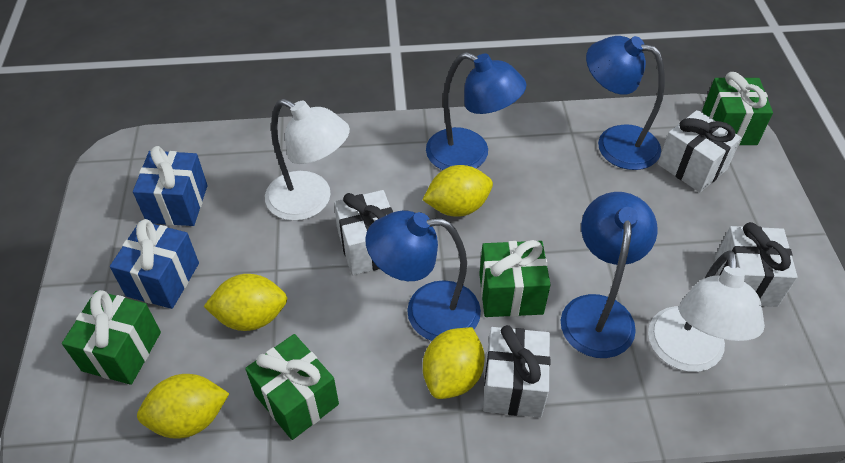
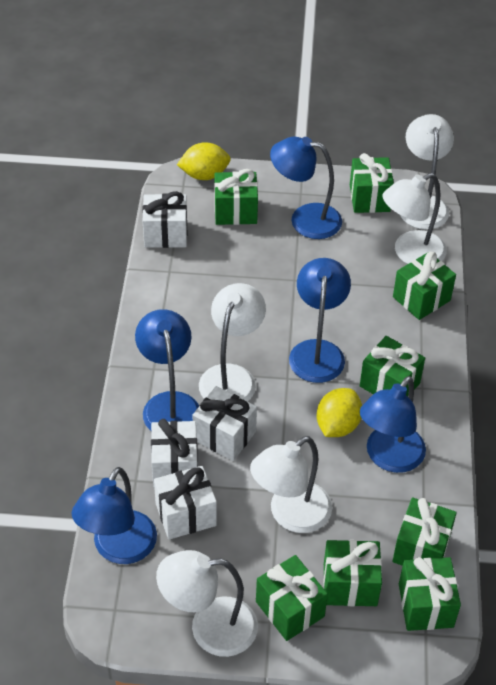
blue gift: [110,219,199,309] [133,146,207,226] = 2 -> none = 0
blue lamp: [365,211,481,341] [426,52,527,170] [561,192,658,358] [586,36,665,170] = 4 -> [72,467,157,564] [135,309,199,431] [270,137,342,239] [289,258,351,383] [360,376,426,473] = 5
green gift: [62,290,161,385] [245,334,339,440] [479,240,551,317] [702,72,773,146] = 4 -> [214,169,258,225] [256,555,328,641] [323,540,382,606] [350,153,394,213] [360,336,425,397] [392,497,457,566] [393,252,456,320] [399,557,461,631] = 8
white lamp: [265,99,350,221] [648,250,765,372] = 2 -> [156,550,258,657] [199,283,266,401] [250,436,332,533] [382,173,447,264] [400,114,454,230] = 5
yellow lemon: [137,374,229,439] [203,274,287,331] [422,165,493,217] [423,327,485,399] = 4 -> [177,142,231,180] [317,388,362,437] = 2

